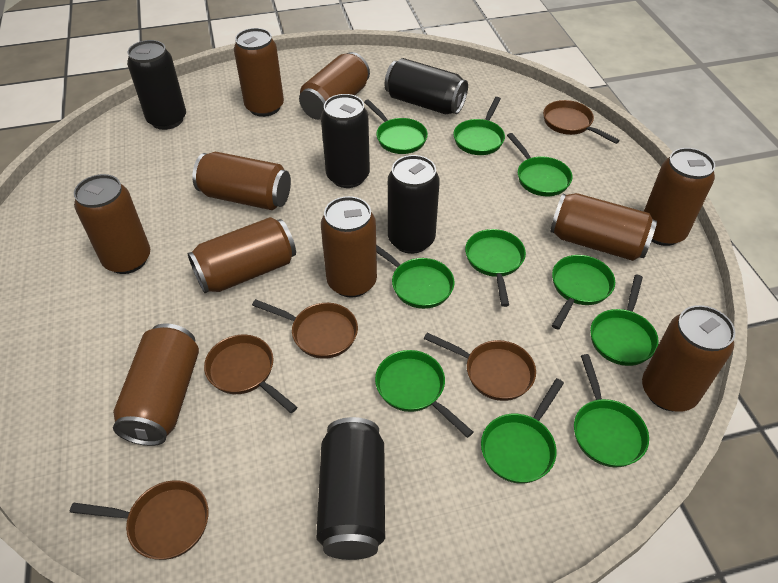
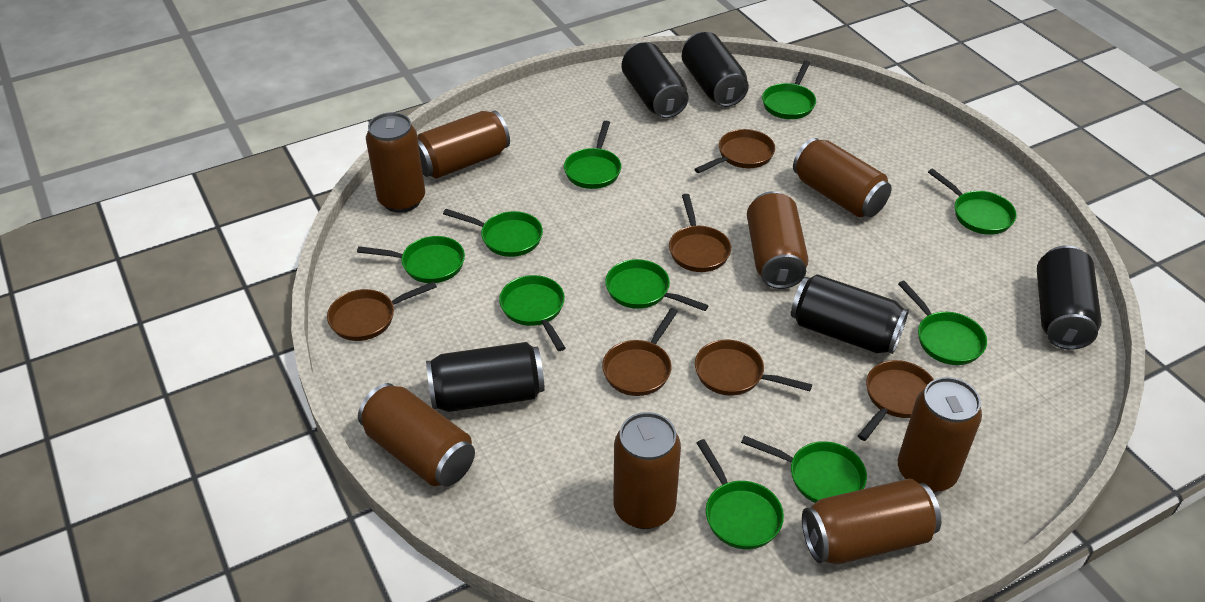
brown can: [74,174,150,274] [113,323,199,446] [188,217,296,293] [193,152,291,210] [234,28,284,117] [299,52,370,120] [321,196,377,297] [550,193,657,261] [642,305,735,412] [644,148,715,246] = 10 -> [358,383,475,487] [366,112,425,213] [417,110,510,179] [613,412,681,529] [747,191,809,289] [793,138,892,217] [802,479,941,565] [898,377,982,492] = 8
brown pan: [70,480,209,560] [204,335,297,413] [252,299,358,359] [424,333,536,401] [543,100,620,144] = 5 -> [327,281,437,341] [602,308,678,396] [669,194,731,272] [694,129,775,173] [695,340,812,396] [858,360,934,441] = 6

